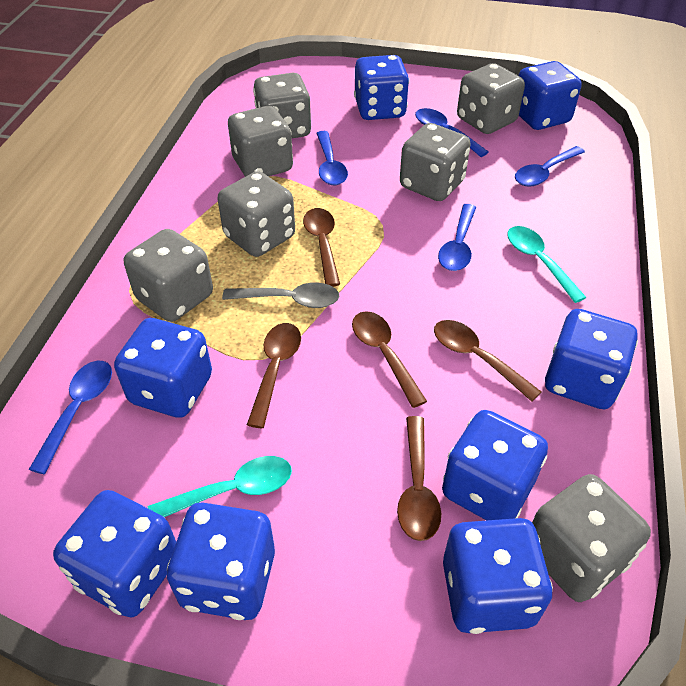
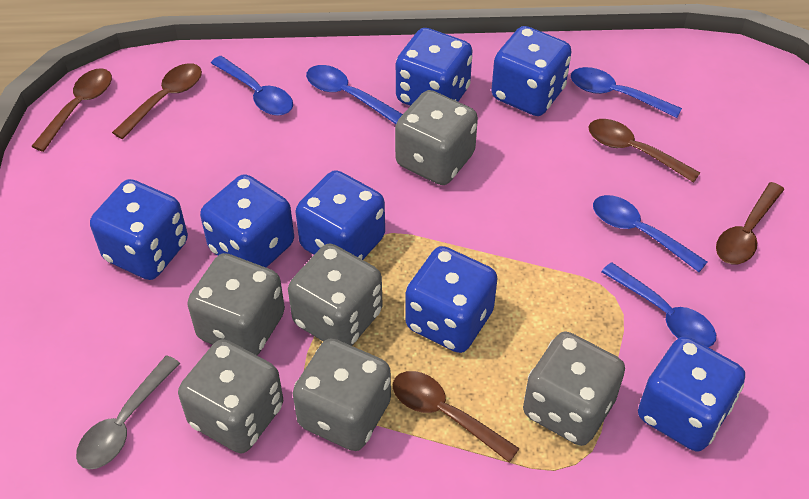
blue dice: [53,490,176,618] [114,318,212,418] [167,502,275,620] [354,55,409,120] [442,410,548,521] [443,518,553,634] [518,61,582,130] [545,309,638,409] = 8 -> [90,179,188,280] [200,174,294,268] [296,170,385,260] [396,28,472,106] [405,246,498,353] [491,26,572,116] [638,336,745,452] = 7
grey dice: [124,229,213,322] [217,171,295,257] [228,106,293,177] [253,73,311,139] [400,123,471,201] [457,63,525,134] [532,474,651,602] = 7 -> [178,339,283,453] [187,253,285,355] [288,244,383,346] [293,338,391,451] [395,90,478,185] [523,331,625,446] = 6
turquoise spoon: [148,456,292,517] [507,226,587,303] = 2 -> none = 0

